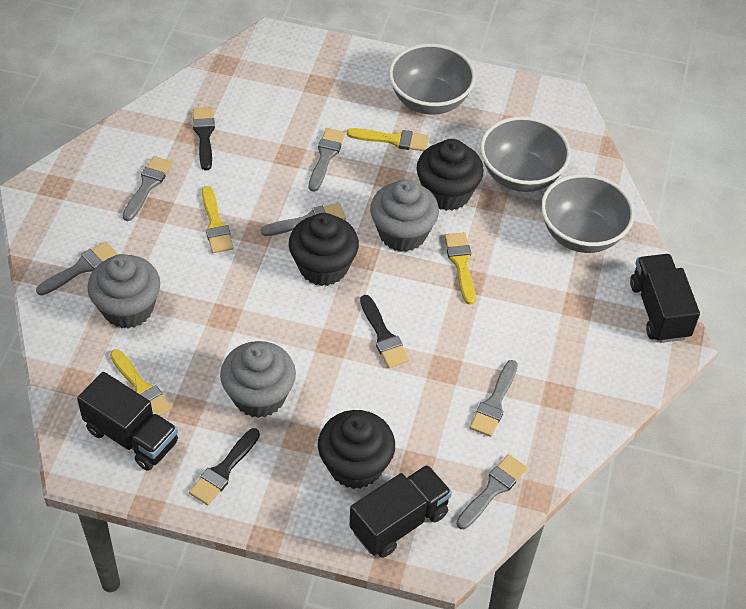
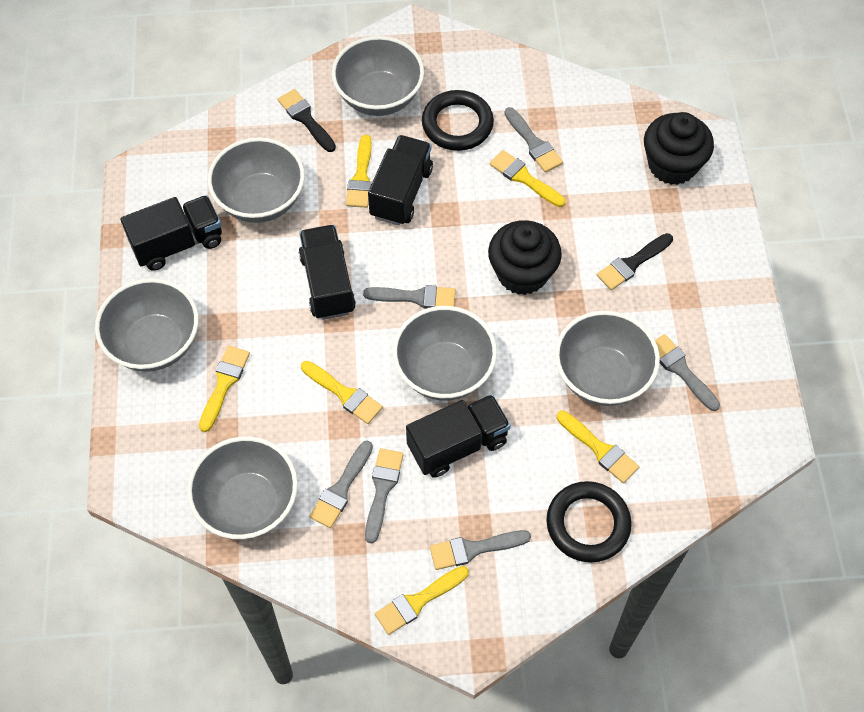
black brush: [189,428,260,505] [193,107,215,170] [360,295,409,368] = 3 -> [278,89,336,152] [597,233,673,290] = 2
black cupcake: [289,213,359,286] [318,410,395,489] [417,139,484,211] = 3 -> [488,220,562,295] [644,112,714,185] = 2
black ring: none = 0 -> [422,90,494,151] [546,481,632,563] = 2
black truck: [77,372,178,471] [349,465,452,558] [630,254,700,343] = 3 -> [120,195,222,271] [299,225,356,320] [368,135,433,226] [406,394,511,478] = 4
grey bowl: [389,44,476,114] [480,116,571,192] [541,174,635,253] = 3 -> [95,278,199,372] [187,436,298,539] [208,137,305,223] [332,36,424,116] [393,306,497,401] [555,311,660,406] = 6
grey cupcake: [87,254,160,329] [220,341,296,418] [370,179,439,252] = 3 -> none = 0
yellow brush: [110,349,172,416] [202,186,233,253] [347,128,429,151] [444,232,476,305] = 4 -> [199,346,250,432] [301,361,383,424] [346,135,372,208] [375,566,469,635] [490,150,565,207] [557,411,639,483] = 6

